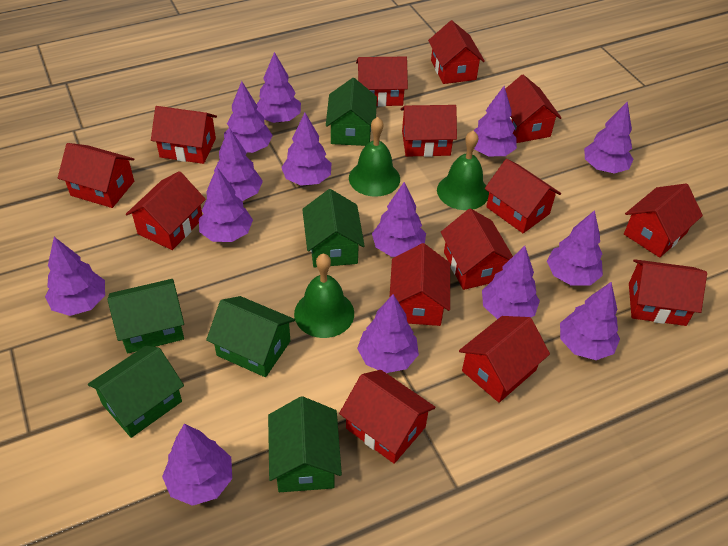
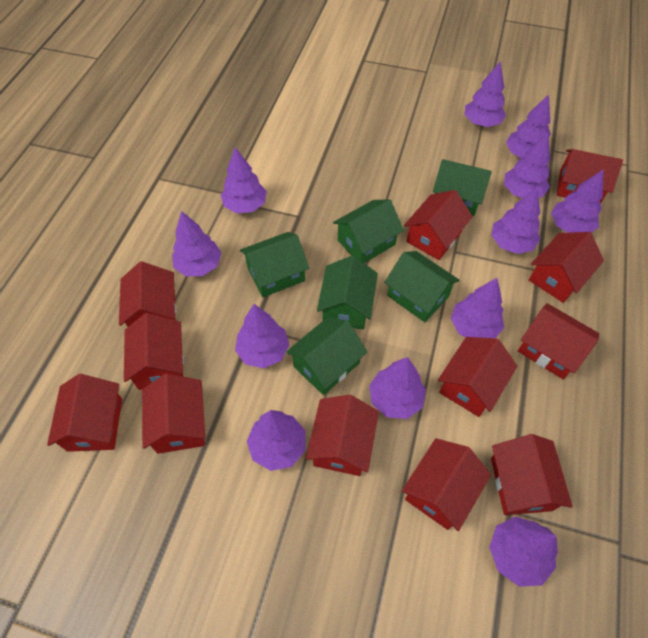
green bell: [294,253,354,338] [349,117,400,197] [437,130,489,210] = 3 -> none = 0
purple tree: [45,237,105,316] [162,424,232,506] [199,167,253,242] [214,128,263,201] [224,81,273,153] [257,52,301,123] [281,113,332,186] [357,294,419,373] [372,182,426,257] [474,86,517,156] [482,246,540,319] [547,210,603,285] [560,282,620,360] [584,102,634,173] = 14 -> [172,211,221,277] [221,147,267,213] [235,304,289,368] [247,410,306,471] [369,357,426,419] [451,278,504,338] [465,62,506,127] [489,516,558,587] [491,187,540,254] [504,133,550,198] [506,94,551,158] [551,169,604,233] = 12
red house: [58,143,135,208] [126,171,206,250] [151,106,217,164] [339,370,436,464] [356,57,408,107] [389,243,450,326] [401,105,457,157] [428,20,485,84] [441,208,513,290] [459,316,550,403] [485,159,561,233] [505,75,561,143] [624,183,703,258] [629,259,707,326] = 14 -> [47,374,122,452] [119,262,176,327] [124,313,184,390] [142,374,205,454] [306,395,379,476] [402,438,491,531] [404,190,473,260] [438,337,517,417] [491,434,573,515] [518,303,599,379] [529,232,604,303] [557,149,623,203] = 12

